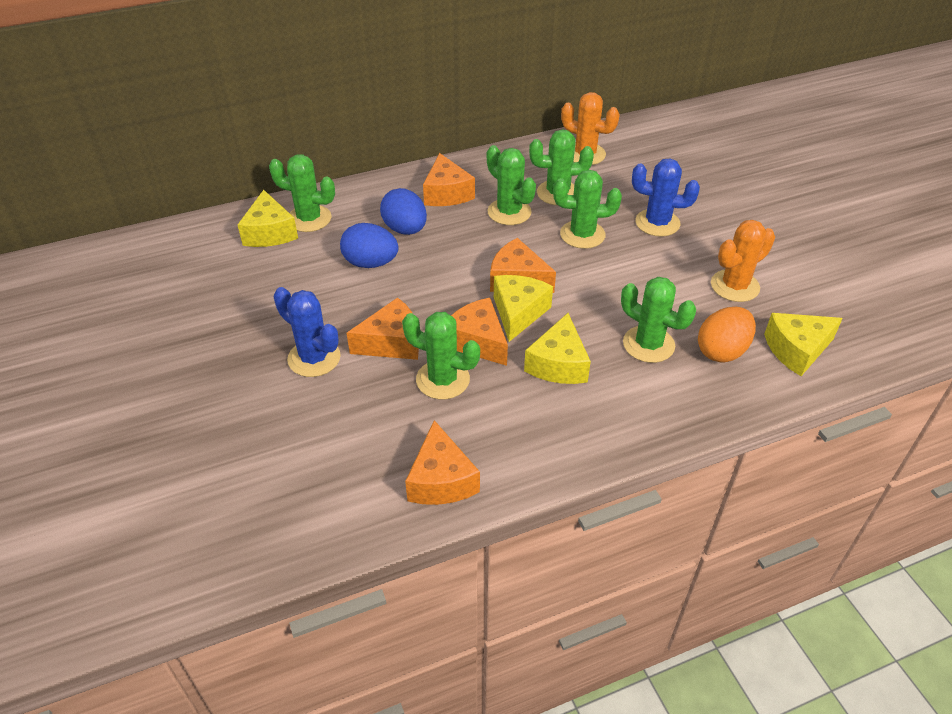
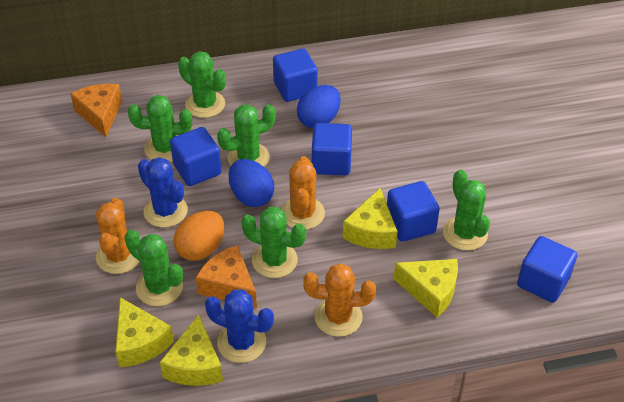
blue cube: none = 0 -> [170,127,222,186] [273,49,317,102] [312,123,352,175] [387,181,440,242] [517,236,577,303] = 5
orange cactus: [561,92,620,165] [711,220,775,302] = 2 -> [96,198,140,274] [281,156,325,230] [303,263,376,337] = 3
orange cheese: [347,297,419,360] [405,420,480,505] [423,153,475,206] [451,298,508,366] [490,238,556,293] = 5 -> [71,84,122,137] [196,245,257,308] = 2

